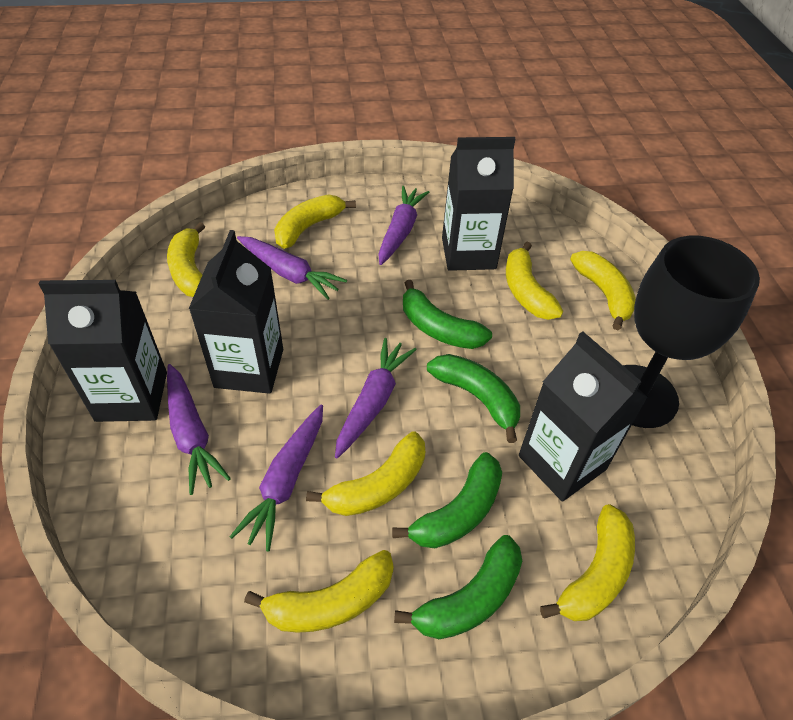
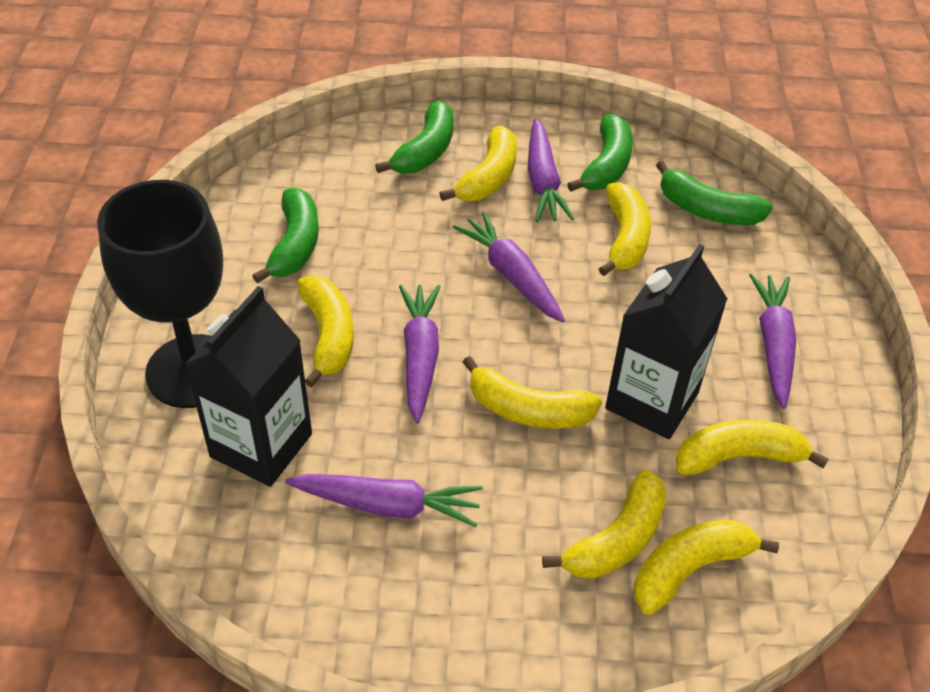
black carton: [39,280,167,422] [189,230,283,394] [442,137,515,271] [519,332,648,502] = 4 -> [184,286,312,487] [605,244,727,439] = 2

